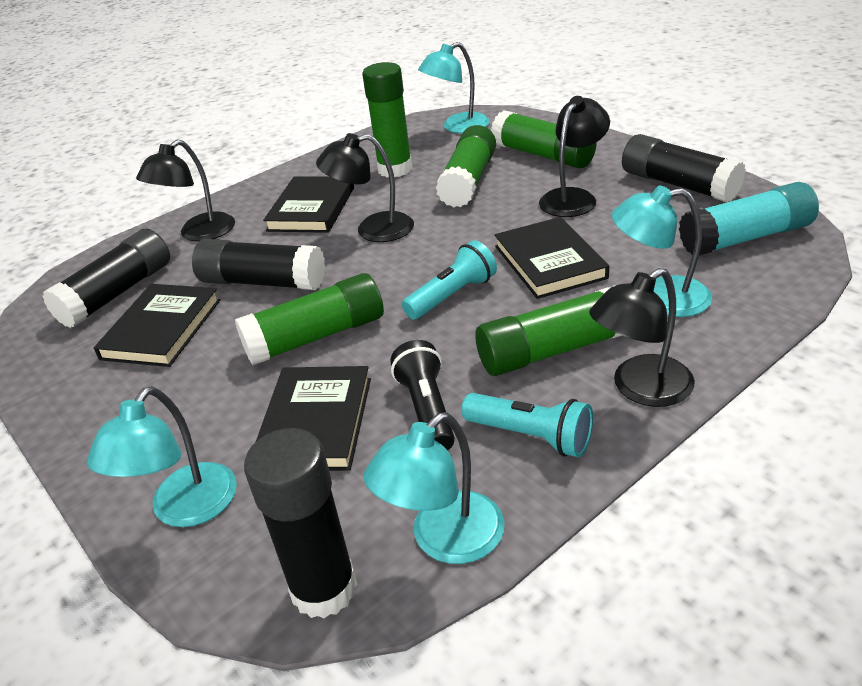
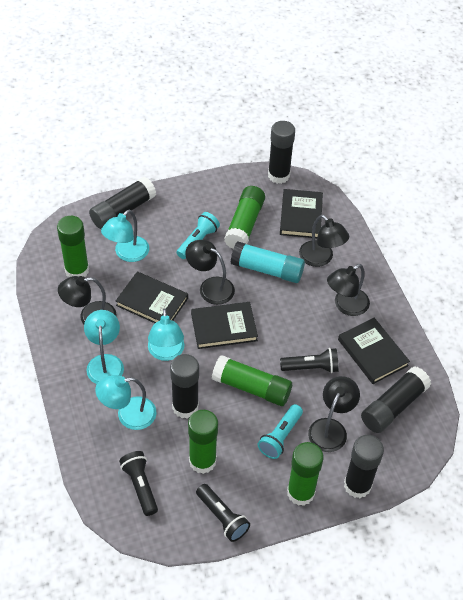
black flashlight: [391,340,455,450] = 1 -> [119,451,158,516] [196,484,250,542] [280,348,339,373] = 3
black glue stick: [42,229,170,328] [192,239,325,290] [244,428,357,618] [622,134,746,202] = 4 -> [89,177,156,229] [170,354,199,418] [268,121,295,184] [344,435,384,498] [361,366,431,433] = 5
black lamp: [136,140,235,241] [316,133,414,242] [539,96,610,217] [589,268,695,407] = 4 -> [58,276,116,324] [185,240,235,305] [299,215,349,267] [308,376,360,452] [327,264,370,316] = 5

